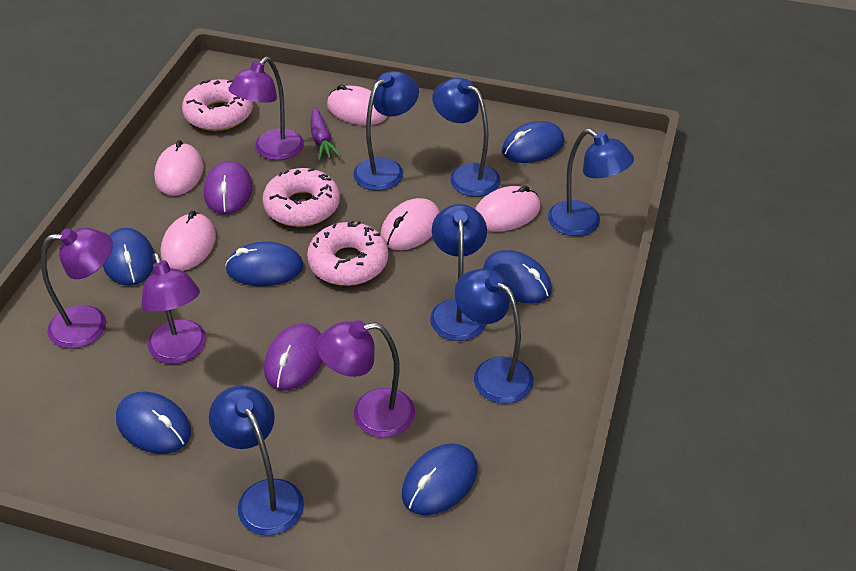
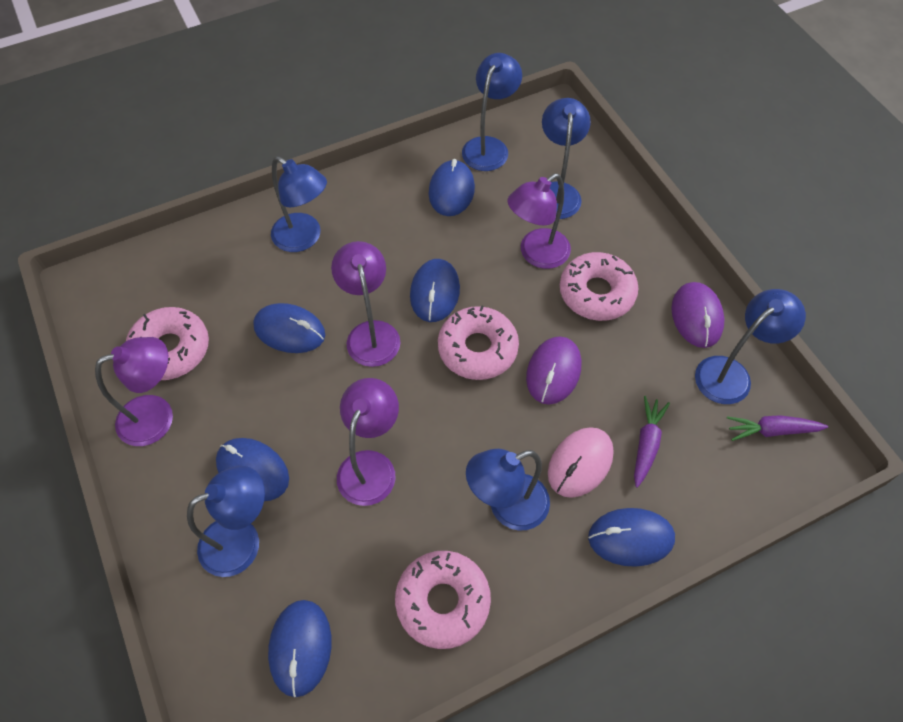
pink donut: [182,79,253,131] [262,168,340,227] [307,221,388,286] = 3 -> [126,307,209,380] [395,551,491,649] [438,305,519,380] [560,252,638,321] = 4
pink mouse: [154,140,204,196] [161,211,216,271] [327,84,387,125] [381,198,440,250] [475,186,540,231] = 5 -> [548,427,614,498] = 1
purple carrot: [311,107,341,161] = 1 -> [634,396,670,488] [727,415,828,441] = 2

